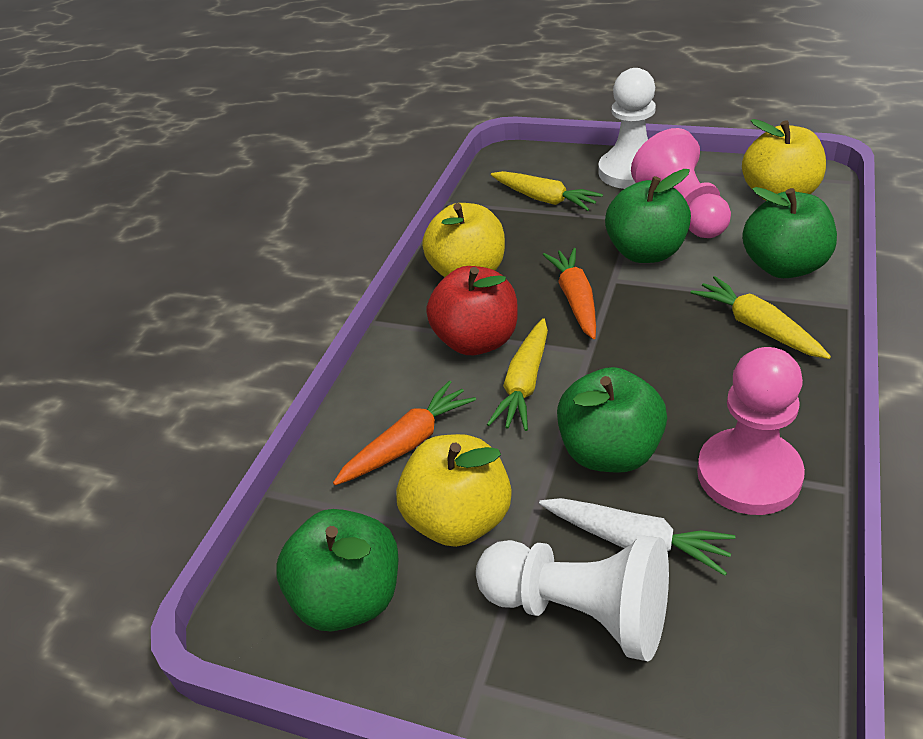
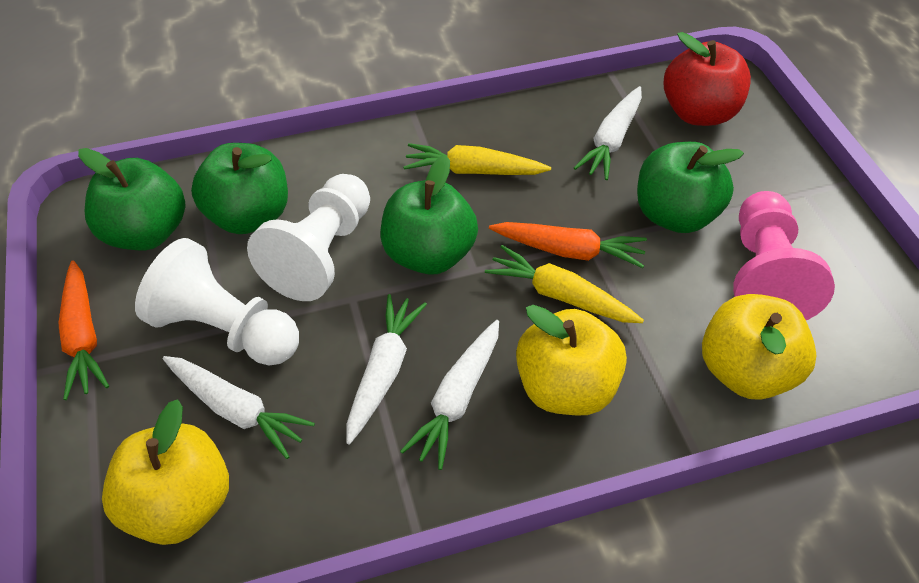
pink pawn: [631,128,731,238] [697,347,805,515] = 2 -> [733,191,835,320] = 1
white carrot: [539,498,735,576] = 1 -> [163,356,315,459] [346,294,427,445] [400,320,499,470] [574,86,642,180] = 4
yellow carrot: [487,318,548,431] [491,171,603,211] [690,276,831,359] = 3 -> [403,143,551,175] [485,245,644,323] = 2

